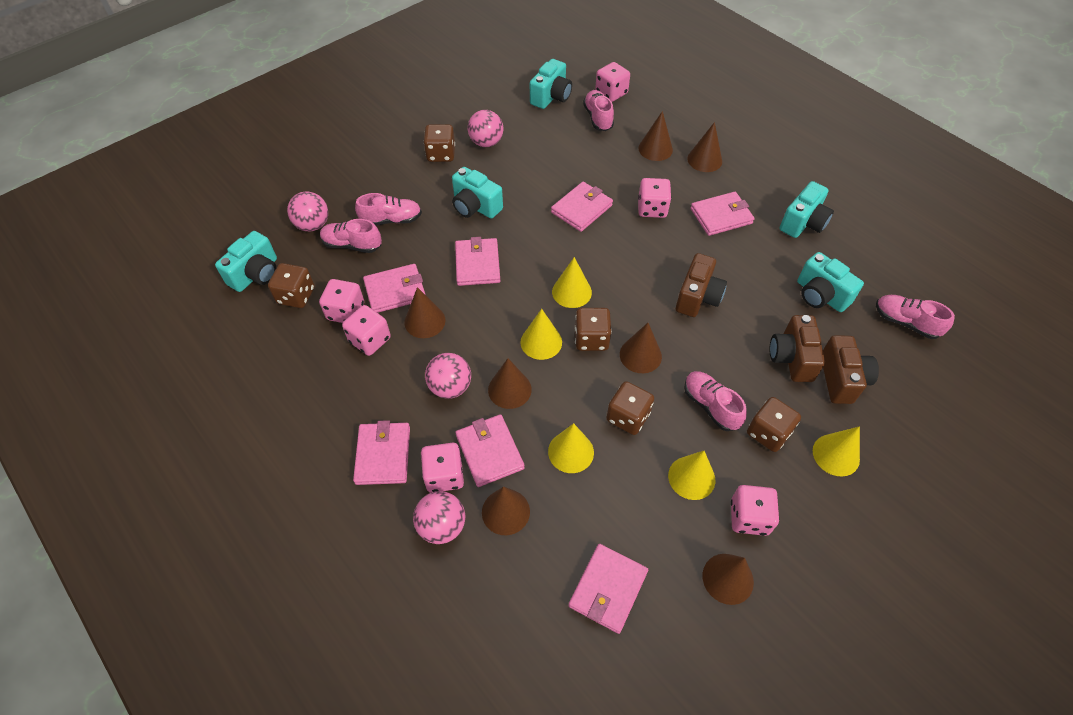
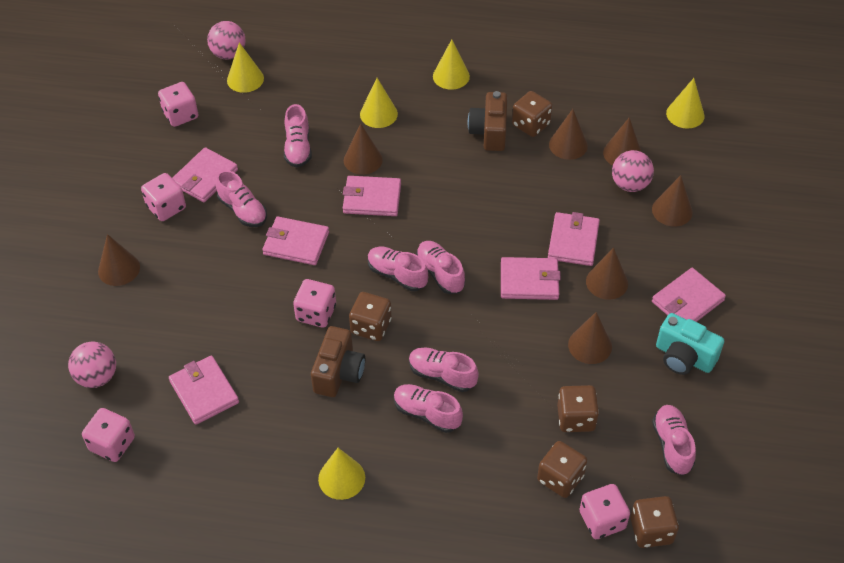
brown camera: [676,253,727,317] [769,315,825,382] [823,335,879,404] = 3 -> [311,326,365,397] [468,91,507,151] = 2
pink ball: [287,191,328,231] [413,491,465,544] [425,353,471,399] [468,110,503,147] = 4 -> [68,342,116,388] [207,21,246,59] [612,150,654,192] = 3
pink dice: [319,279,364,323] [342,305,391,356] [421,443,464,493] [595,62,630,102] [638,178,671,218] [731,485,779,536] = 6 -> [82,408,135,462] [141,173,186,221] [158,82,198,127] [293,279,336,328] [579,484,630,539] = 5
pink shoe: [320,219,382,253] [355,193,422,226] [583,90,614,131] [684,371,747,431] [876,295,955,339] = 5 -> [216,170,267,227] [284,104,312,168] [368,247,428,291] [394,384,463,433] [409,348,479,392] [416,241,465,294] [652,405,696,475] = 7
turquoise camera: [215,231,277,292] [452,167,503,219] [530,59,572,109] [779,181,834,238] [797,252,864,312] = 5 -> [656,313,724,375] = 1

